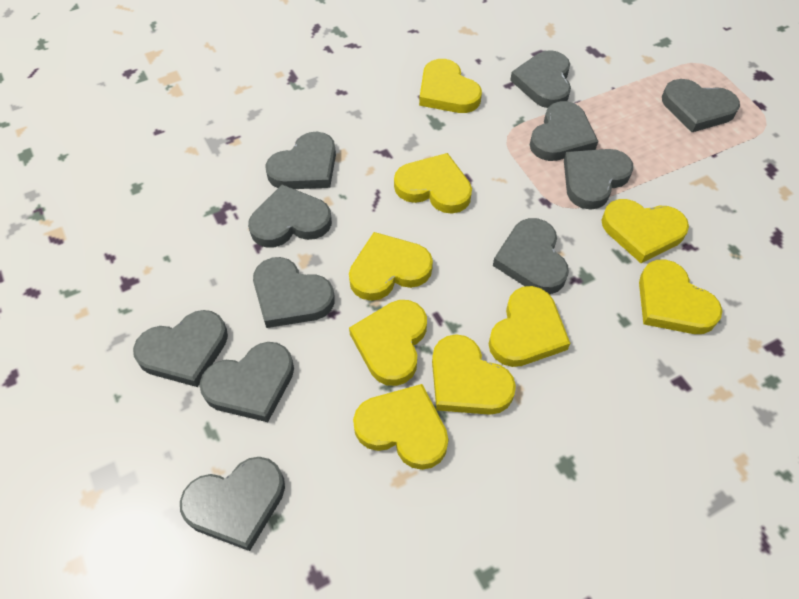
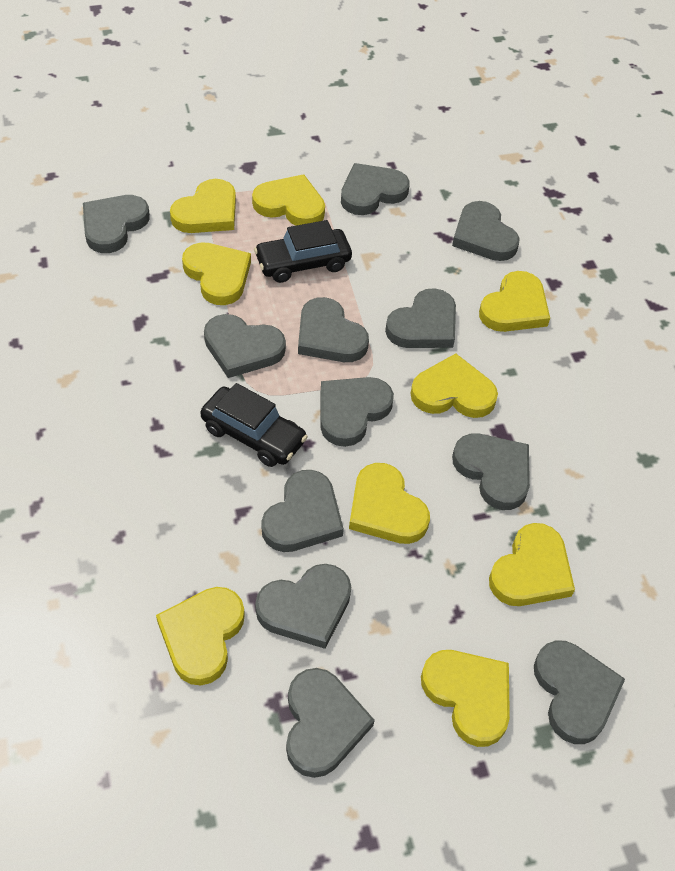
black car: none = 0 -> [200,383,308,467] [254,220,352,283] = 2
grey heart: [133,310,228,387] [180,457,285,551] [200,342,294,422] [248,184,332,248] [253,257,335,328] [265,132,336,189] [493,218,569,295] [510,50,571,108] [530,101,598,161] [564,149,633,210] [662,79,740,132] = 11 -> [83,195,150,253] [204,314,286,378] [255,564,351,649] [261,470,344,552] [286,668,375,778] [298,297,369,362] [321,377,394,447] [341,163,410,215] [385,288,456,348] [452,201,520,261] [452,433,530,510] [534,640,625,744] = 12

